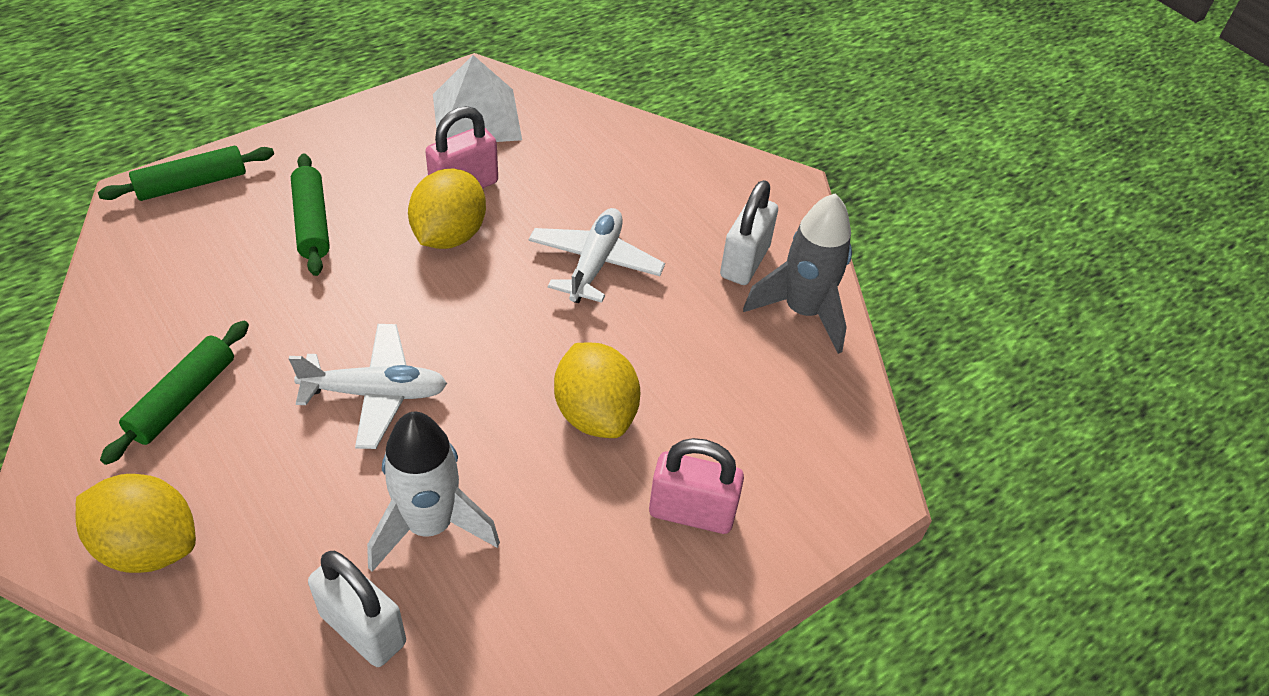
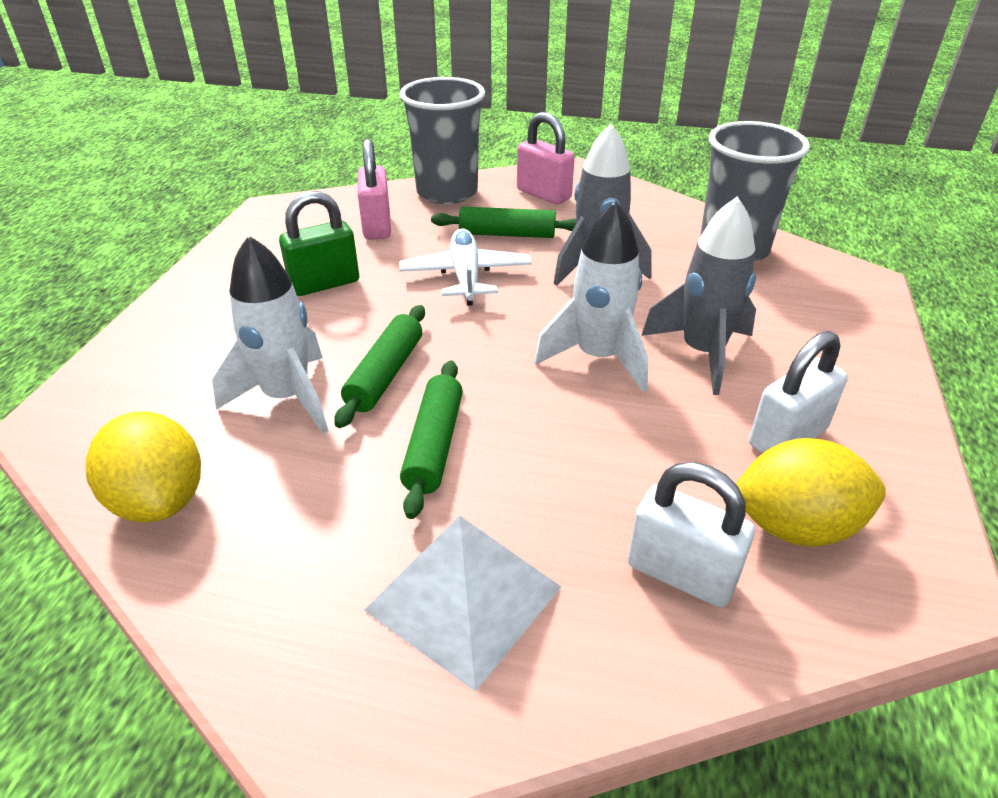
green padlock: none = 0 -> [279,191,359,296] = 1
grey cup: none = 0 -> [400,77,485,204] [700,121,810,262] = 2
grey rocket: [743,193,852,354] = 1 -> [554,124,651,286] [641,197,756,395] = 2
white plane: [289,324,447,449] [528,208,665,303] = 2 -> [399,229,532,306] = 1
white rocket: [367,412,500,572] = 1 -> [212,235,328,434] [534,200,649,392] = 2
yellow lemon: [76,474,196,573] [408,169,486,249] [554,342,640,438] = 3 -> [86,411,201,523] [735,438,886,547] = 2

